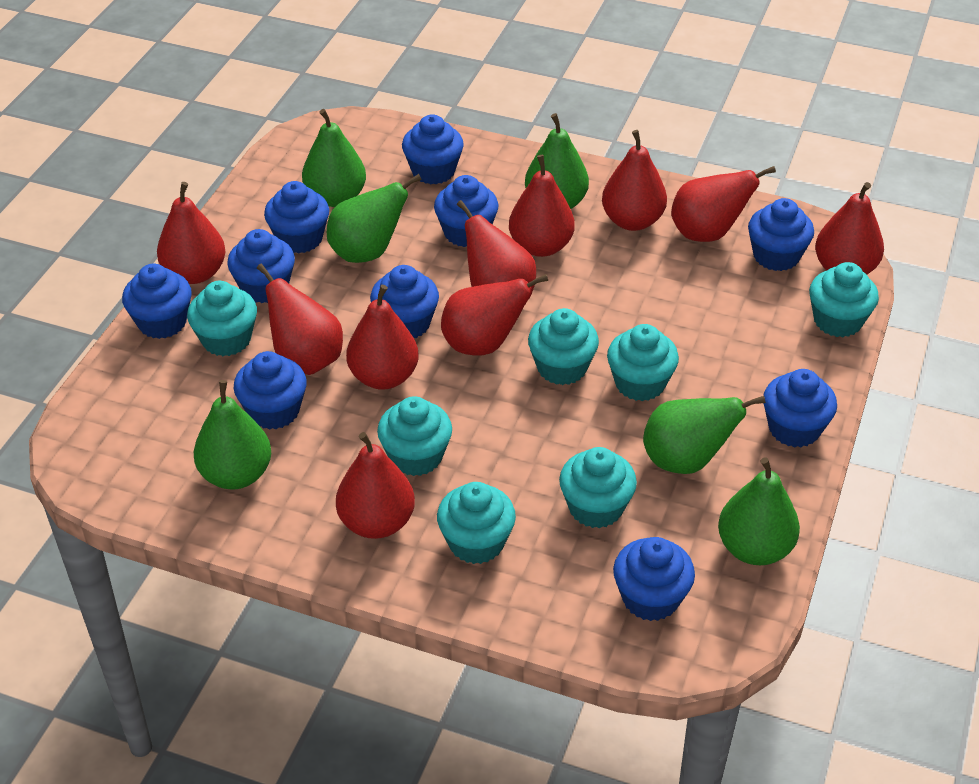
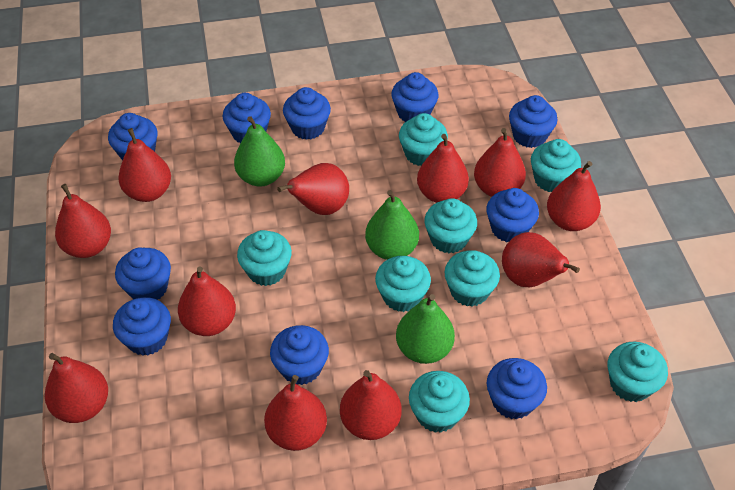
green pear: [194,380,271,490] [302,109,366,207] [327,174,422,263] [525,113,589,209] [643,396,766,474] [718,457,800,565] = 6 -> [234,116,285,187] [365,190,419,260] [396,294,455,364] = 3
red pear: [157,182,226,284] [257,264,343,375] [336,432,415,539] [346,285,419,390] [441,274,548,356] [457,200,536,292] [509,155,575,257] [602,130,667,231] [671,166,776,242] [815,182,884,275] = 10 -> [45,353,108,423] [55,184,111,258] [118,128,171,202] [178,266,236,336] [264,375,327,451] [277,163,349,215] [340,370,401,440] [417,134,469,203] [474,128,526,197] [502,232,580,287] [547,161,601,231] = 11
turquoise cupcake: [187,281,257,356] [377,396,452,476] [437,482,516,564] [528,308,599,385] [559,447,637,528] [607,324,679,401] [809,262,879,337] = 7 -> [237,230,292,286] [375,256,431,312] [399,113,448,166] [409,371,470,433] [424,198,477,253] [445,250,500,307] [531,139,581,192] [608,342,668,402] = 8

